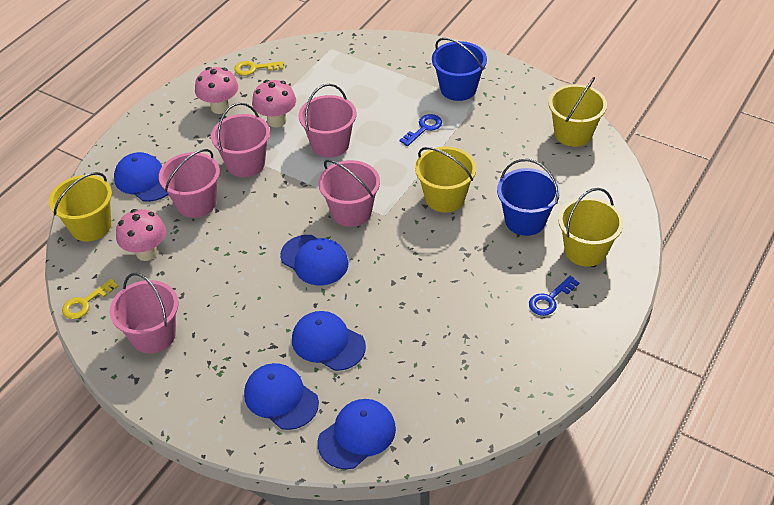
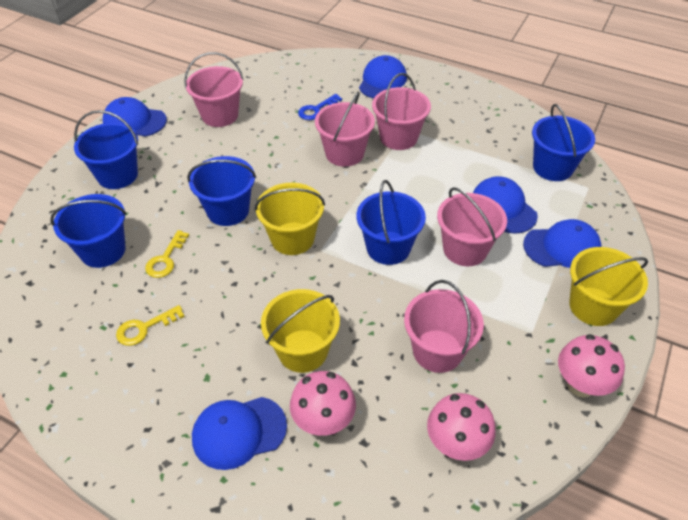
blue bucket: [432,38,487,101] [497,159,560,236] = 2 -> [50,194,126,268] [74,110,138,189] [187,156,256,226] [357,180,426,265] [532,104,595,181] = 5
blue key: [399,114,442,146] [529,276,579,316] = 2 -> [298,94,342,120] = 1
yellow bucket: [49,172,112,241] [415,146,476,212] [548,77,607,147] [558,188,624,267] = 4 -> [255,183,325,255] [261,289,340,373] [569,247,648,326] = 3

